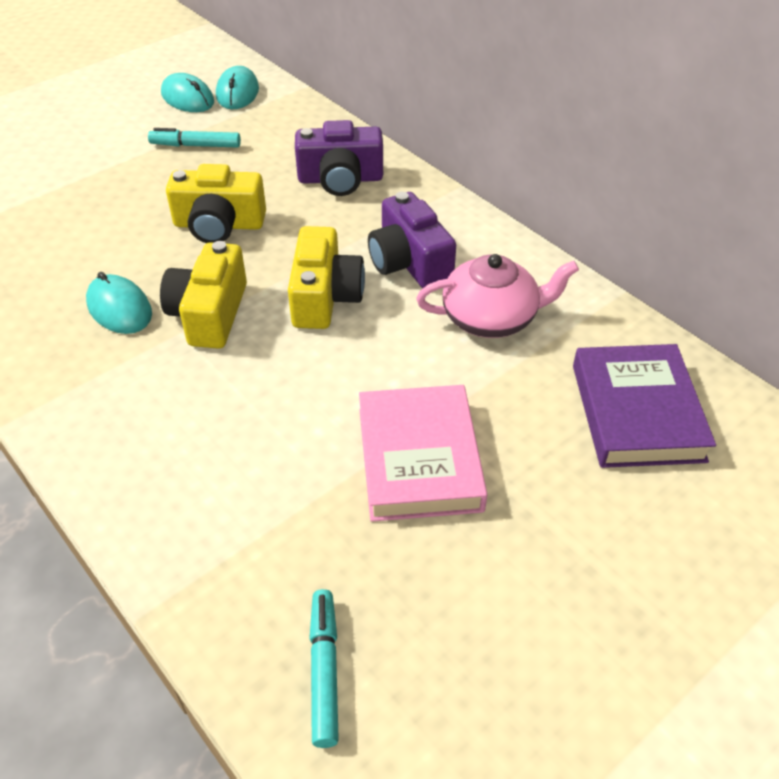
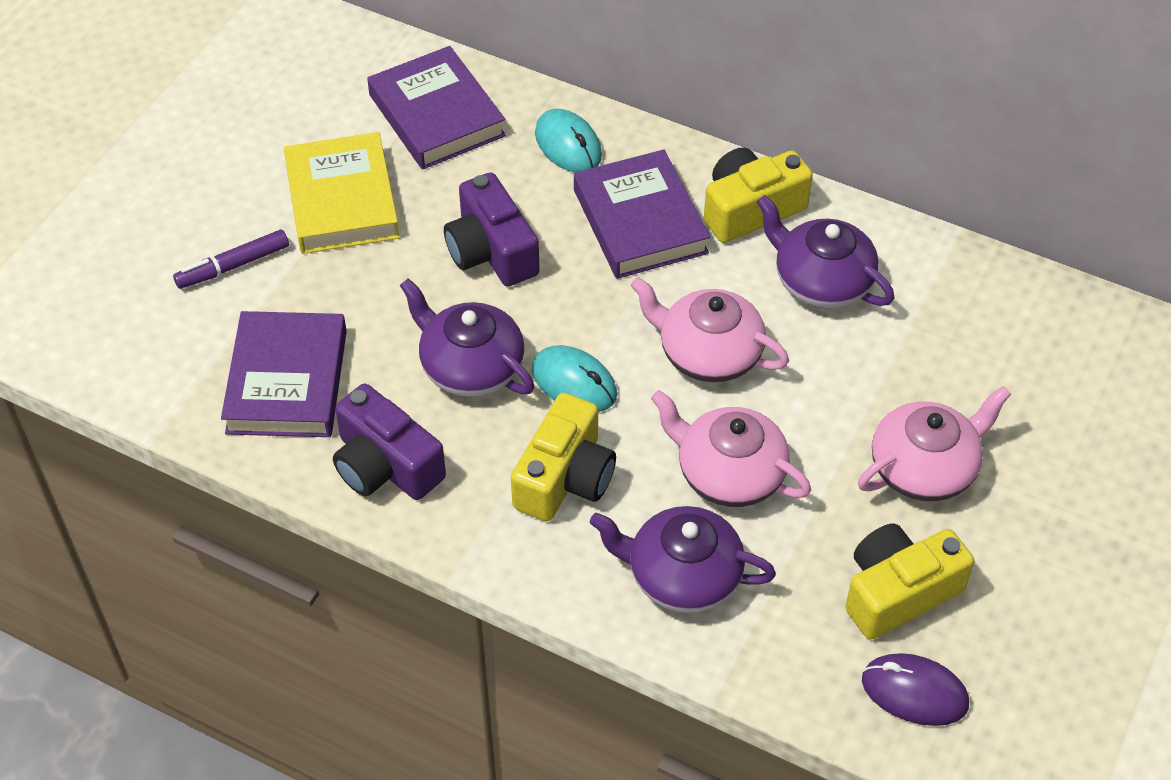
pink book: [359,385,488,522] = 1 -> none = 0
pink teapot: [416,254,579,338] = 1 -> [630,277,789,382] [651,390,811,507] [858,386,1011,501] = 3
purple book: [573,344,716,468] = 1 -> [221,311,347,437] [367,46,506,170] [574,150,710,279] = 3
purple marker: none = 0 -> [173,230,289,289] = 1
purple mouse: none = 0 -> [862,653,969,726] = 1
purple teapot: none = 0 -> [400,278,534,397] [590,506,776,613] [757,195,894,308] = 3
turquoise marker: [148,128,241,148] [309,589,339,748] = 2 -> none = 0
turquoise mouse: [86,272,152,334] [161,73,214,112] [216,66,259,109] = 3 -> [532,345,617,412] [535,109,602,172] = 2
yellow book: none = 0 -> [284,132,400,254] = 1

